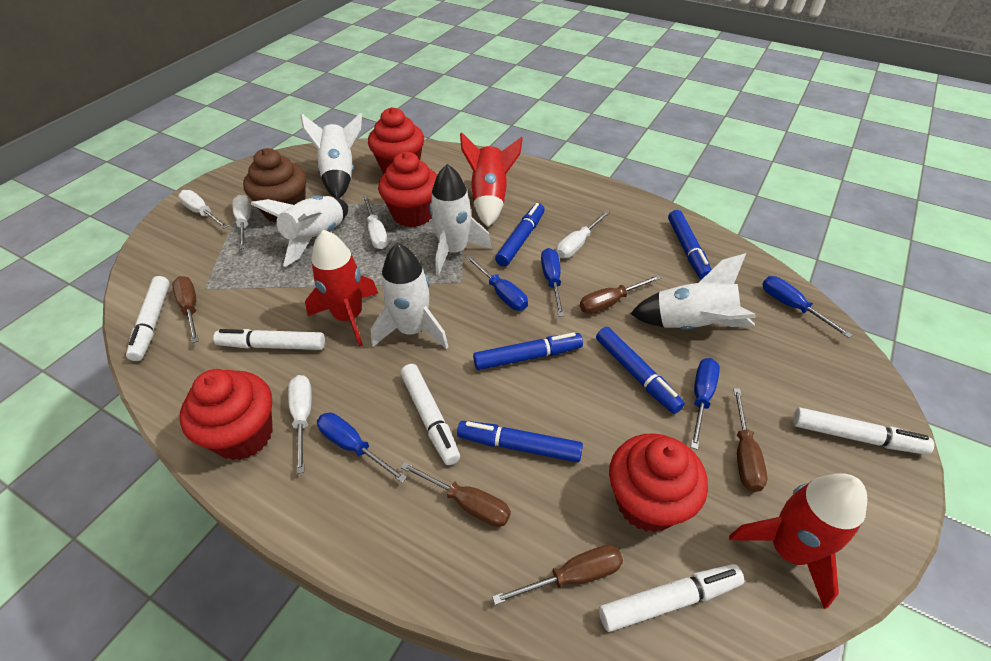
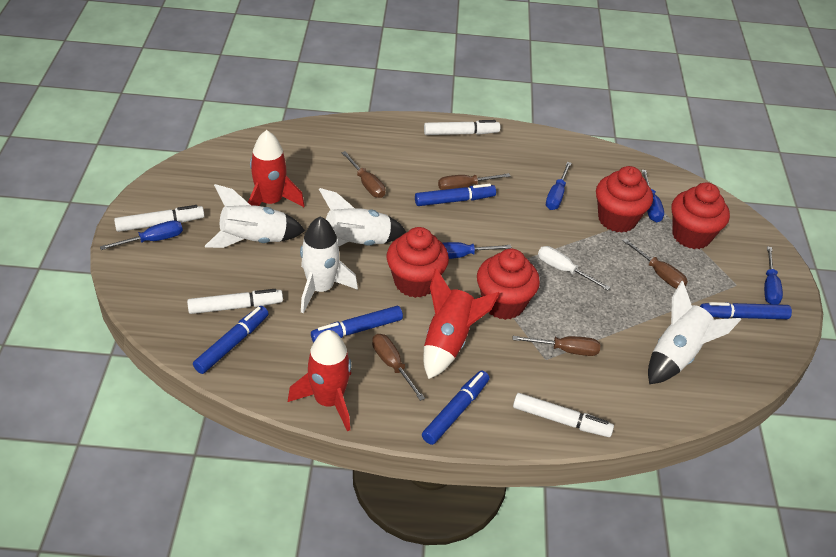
brown cupcake: [243,148,306,223] = 1 -> none = 0
white marker: [126,276,170,361] [213,329,325,350] [400,364,460,465] [599,564,744,632] [793,408,934,455] = 5 -> [114,205,204,232] [187,289,283,314] [424,120,500,135] [513,393,614,437] = 4
white rocket: [251,195,348,267] [300,113,362,198] [371,243,448,349] [429,164,492,276] [630,253,756,330] = 5 -> [205,184,305,248] [300,217,358,313] [319,188,406,247] [648,281,741,384] = 4
white screwdriver: [178,190,228,228] [232,195,251,249] [288,375,312,474] [363,196,388,249] [557,211,610,258] = 5 -> [538,246,610,290] = 1

